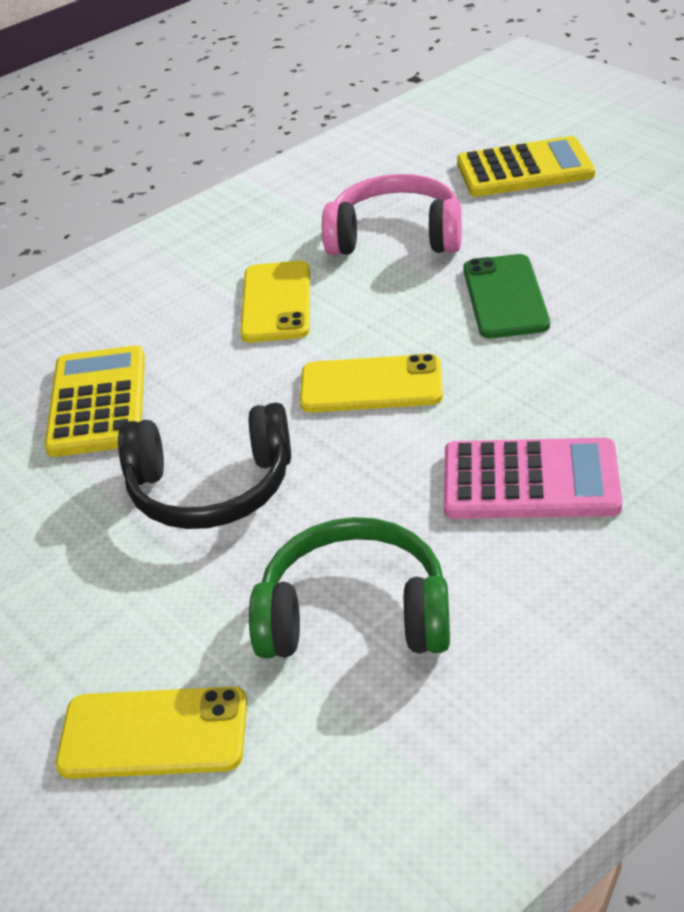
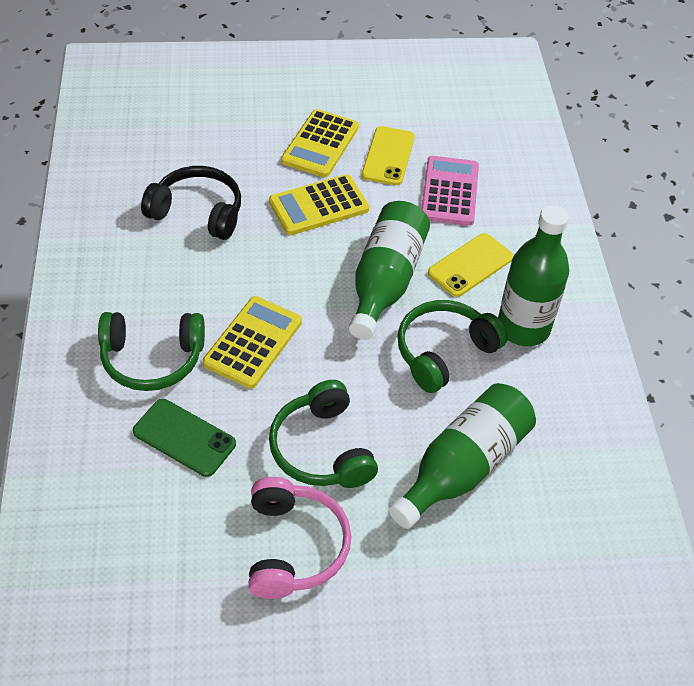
green bottle: none = 0 -> [349,201,430,340] [389,383,536,529] [498,205,569,346] = 3
green headphones: [249,517,450,658] = 1 -> [98,312,205,391] [269,380,378,488] [398,300,508,393] = 3
yellow calculator: [45,345,145,457] [457,136,595,197] = 2 -> [203,296,302,389] [269,174,369,235] [281,109,359,178] = 3
yellow phone: [56,686,247,779] [240,261,310,343] [300,354,443,413] = 3 -> [362,126,415,185] [428,233,513,297] = 2

